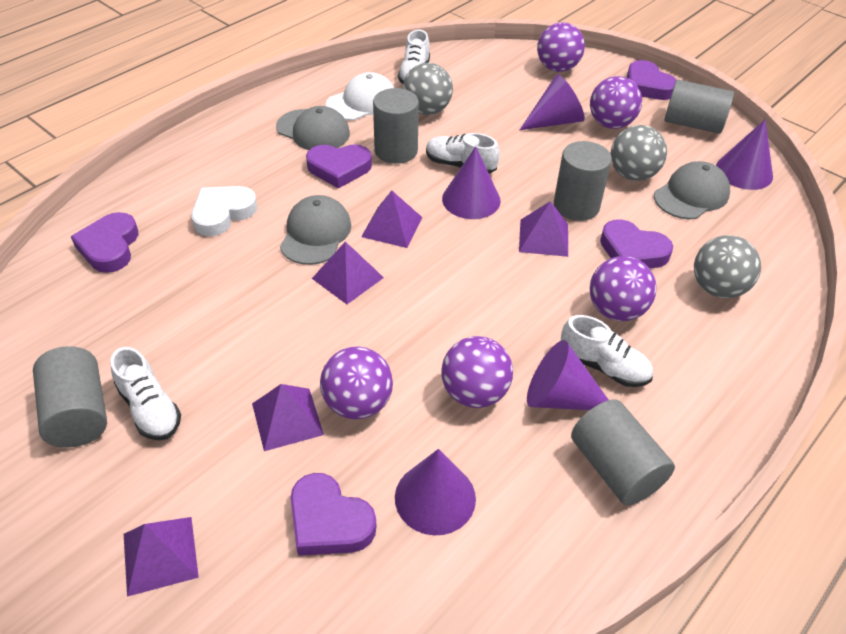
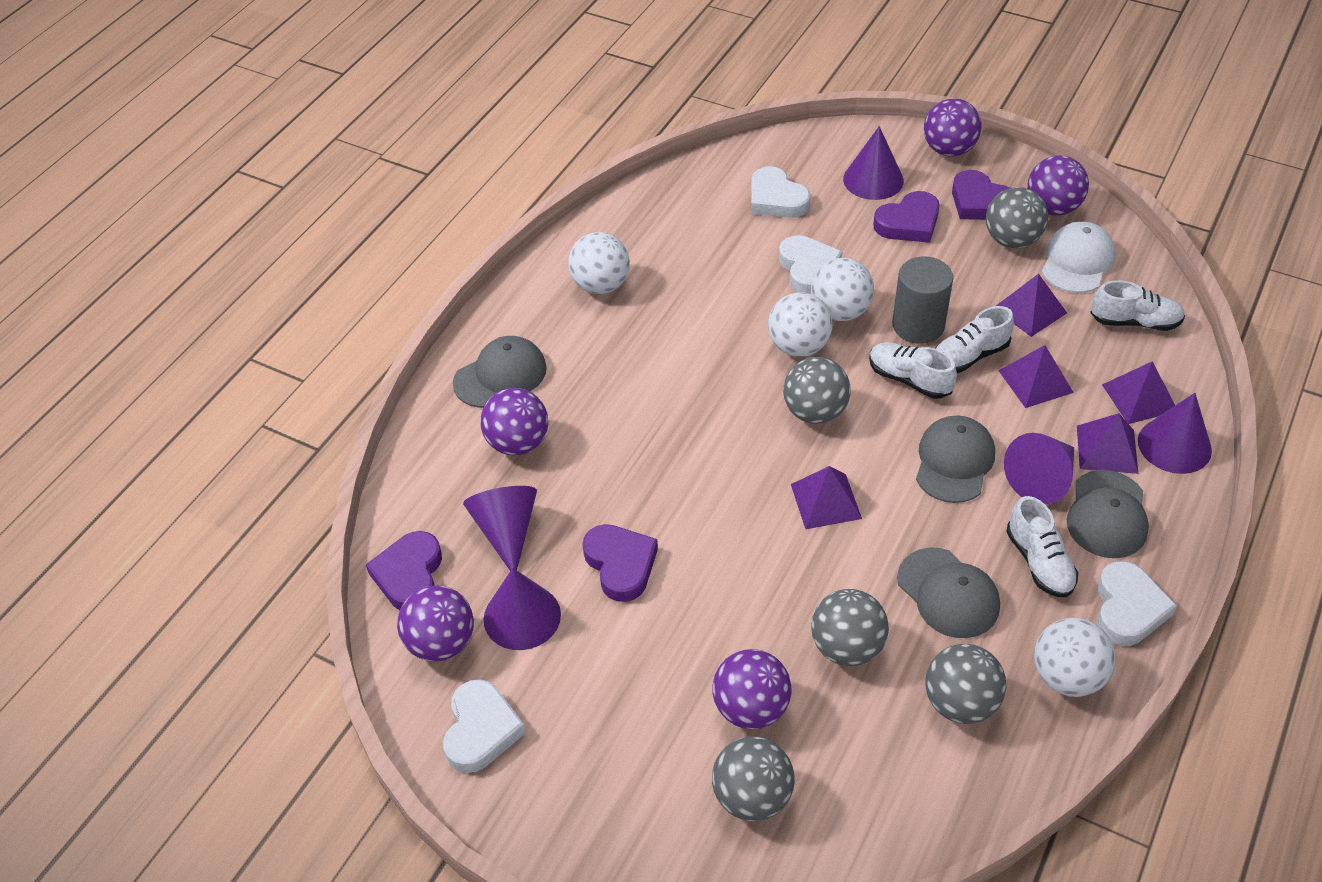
grey ball: [403,63,453,115] [611,125,667,181] [694,235,761,298] = 3 -> [712,736,795,821] [783,357,851,424] [811,589,889,666] [925,644,1006,724] [986,187,1048,248] = 5
grey cap: [276,106,350,150] [280,195,351,265] [654,161,730,219] = 3 -> [453,336,547,408] [897,548,1000,638] [916,415,995,503] [1067,470,1149,558] = 4
grey cylinder: [33,346,107,448] [373,88,419,164] [554,141,612,221] [571,399,675,505] [664,80,734,134] = 5 -> [892,257,953,344] = 1
purple heart: [71,212,138,273] [290,473,376,556] [306,144,372,189] [600,219,673,268] [627,60,677,100] = 5 -> [366,531,442,610] [583,524,658,602] [873,191,939,243] [952,170,1010,220] = 4
white ball: none = 0 -> [568,232,630,294] [768,292,833,357] [811,258,874,321] [1034,618,1116,697] = 4
white heart: [191,186,257,236] = 1 -> [443,679,526,773] [751,166,810,218] [779,235,843,294] [1097,561,1177,646] = 4

